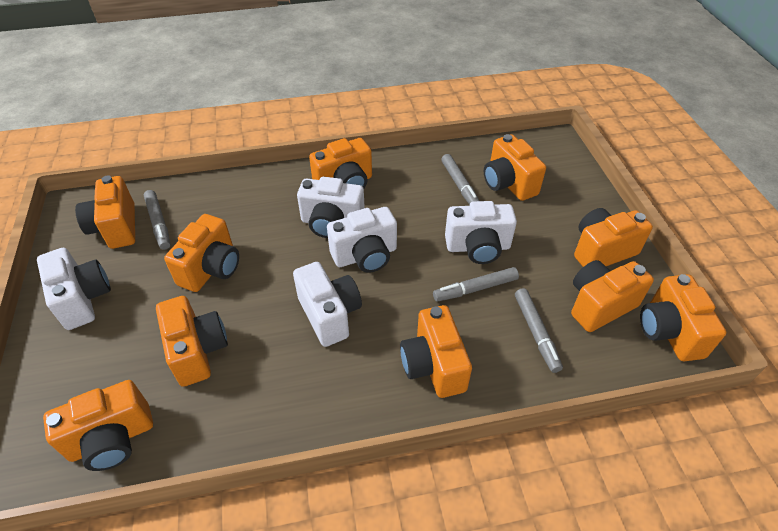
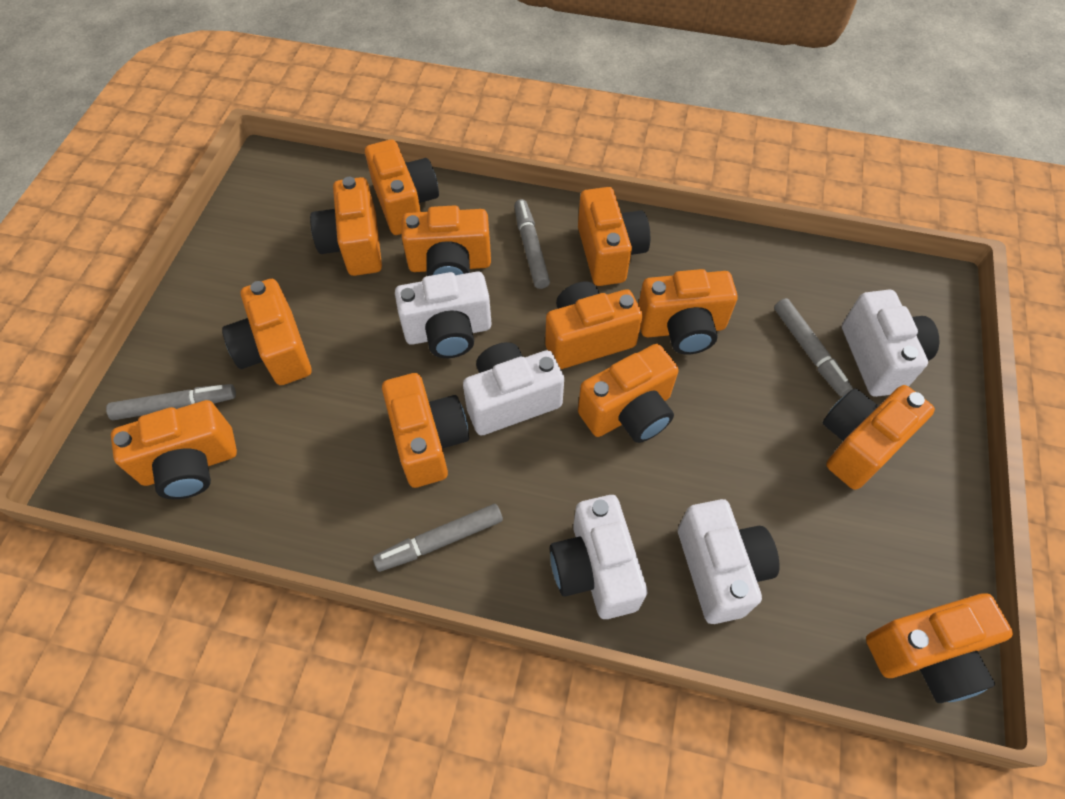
orange camera: [43,380,153,471] [75,175,135,249] [156,296,228,387] [164,214,239,292] [309,138,372,188] [400,305,472,398] [484,134,546,201] [571,260,654,332] [574,208,653,267] [640,274,726,361] = 10 -> [111,400,237,499] [222,279,311,385] [310,177,382,276] [365,139,439,235] [382,373,469,488] [402,205,491,276] [545,282,643,369] [578,187,650,286] [578,344,679,443] [638,269,738,355] [823,385,935,490] [866,593,1013,703] = 12

